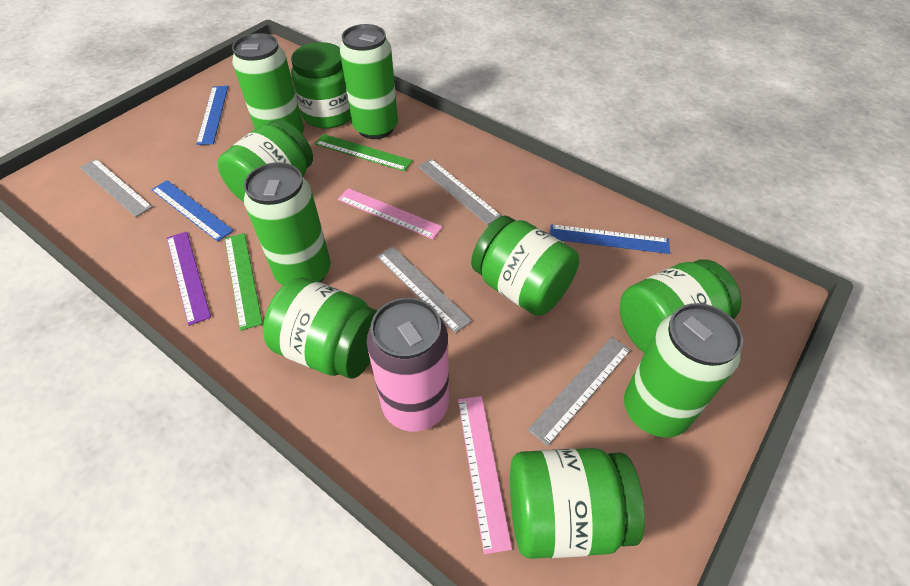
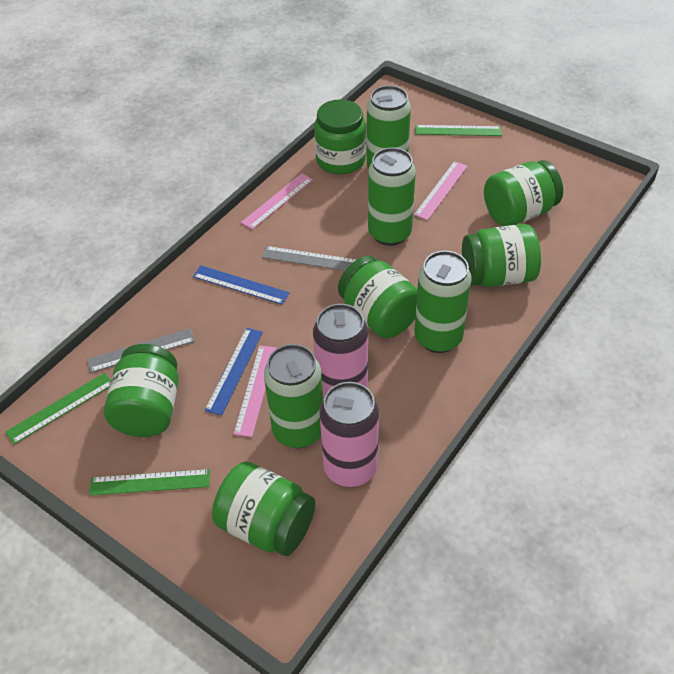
blue ruler: [151,180,234,242] [196,86,228,145] [550,224,670,254] = 3 -> [193,266,289,305] [205,328,263,416] = 2
green ruler: [225,233,263,331] [315,134,413,171] = 2 -> [5,373,111,444] [89,469,210,496] [415,125,502,136] = 3
grey ruler: [80,159,152,217] [377,246,472,333] [418,159,502,225] [528,337,631,446] = 4 -> [87,328,195,373] [262,246,356,271] = 2
pink can: [367,298,449,431] = 1 -> [313,304,368,400] [319,382,379,487] = 2
pink ruler: [338,188,443,239] [458,396,512,554] = 2 -> [234,345,277,437] [241,173,313,230] [414,161,468,220] = 3
purple ruler: [167,231,211,326] = 1 -> none = 0

